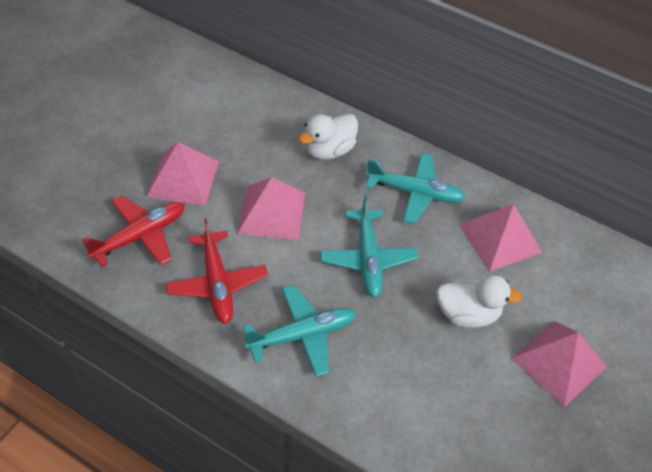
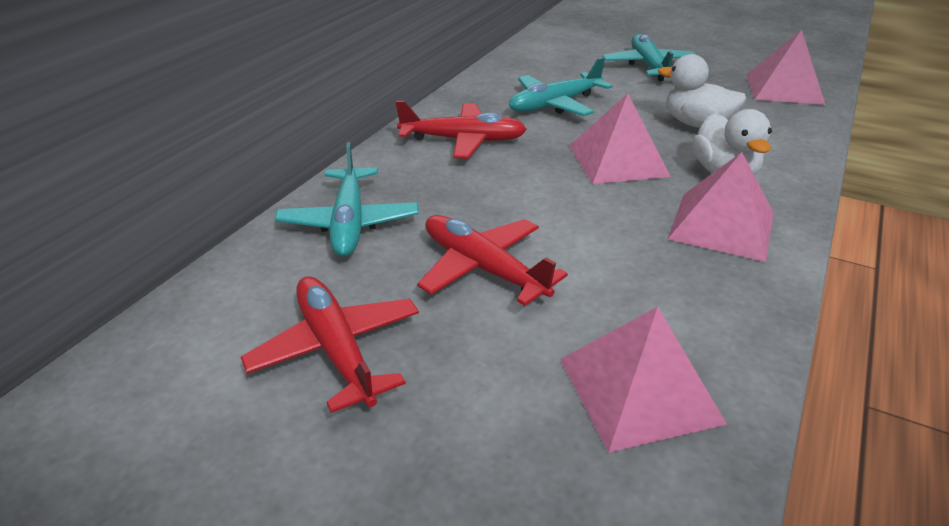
red plane: [82,196,185,267] [165,218,268,324] = 2 -> [241,276,419,413] [396,101,527,158] [417,215,568,306] = 3

